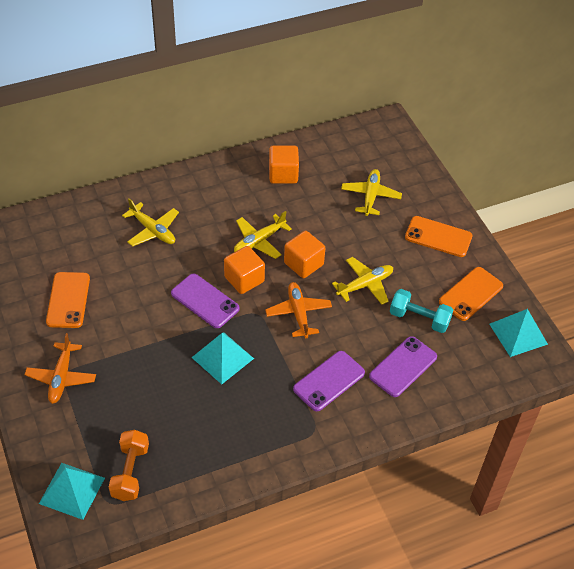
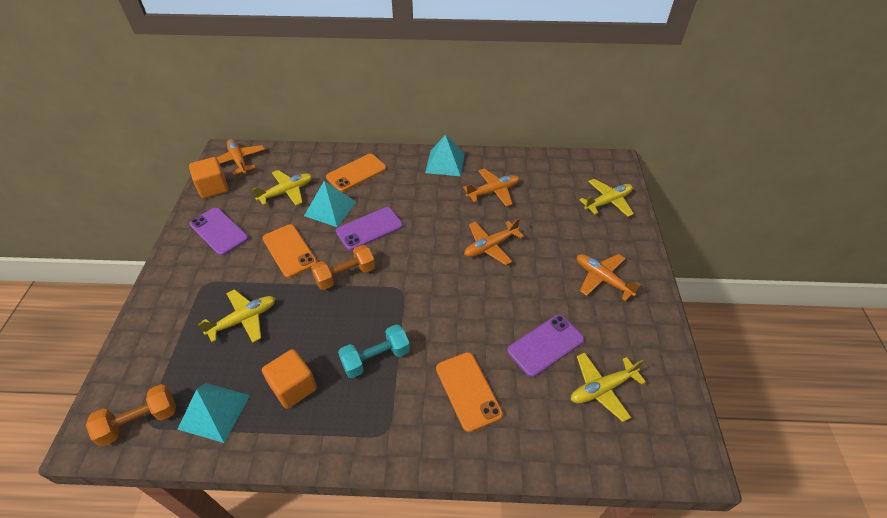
orange cube: [224,246,265,294] [269,146,299,184] [284,231,325,278] = 3 -> [189,157,228,198] [262,349,317,409] = 2
orange dumbbell: [109,430,149,501] = 1 -> [86,384,176,446] [311,245,375,290] = 2
orange plane: [25,333,96,404] [265,282,332,338] = 2 -> [217,139,265,175] [463,168,519,207] [464,218,524,265] [577,254,641,301] = 4

